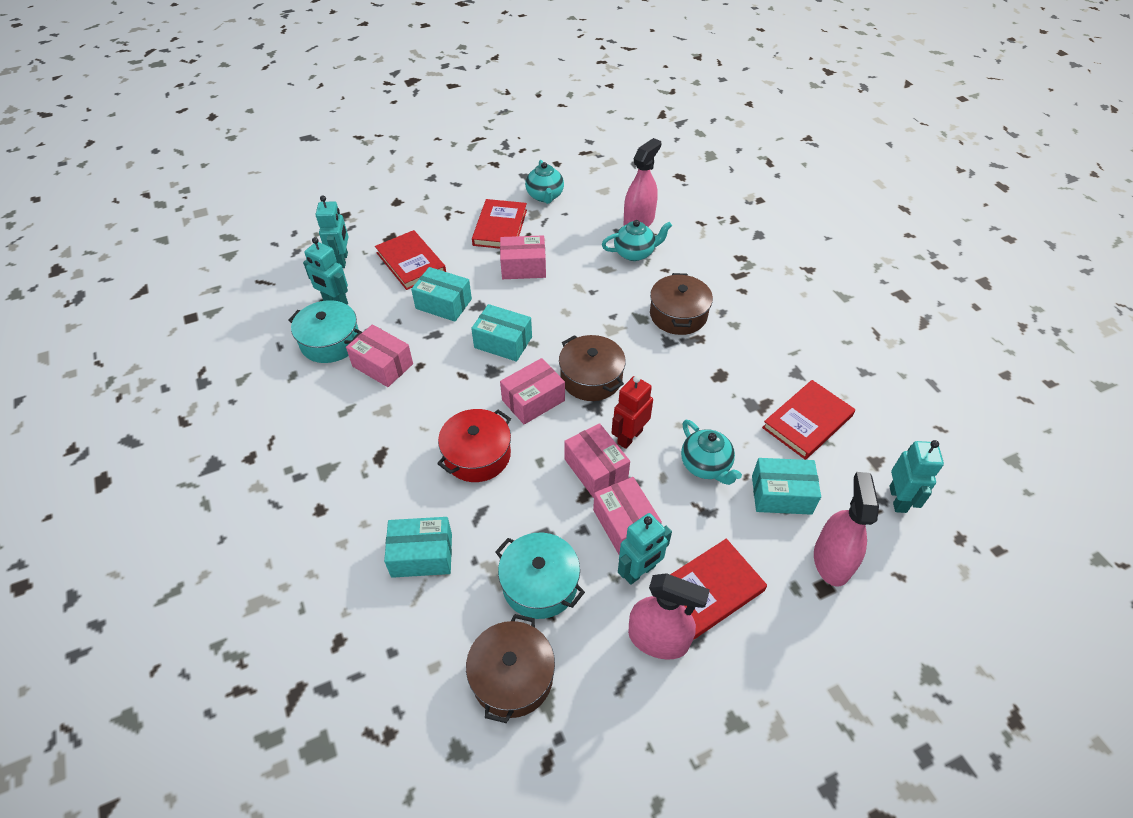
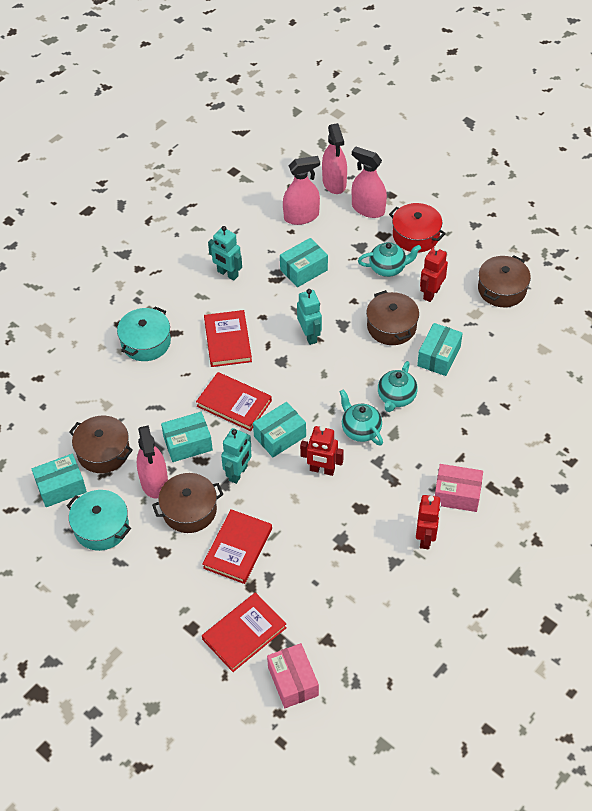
brown pot: [466,614,555,723] [559,335,626,401] [650,273,713,335] = 3 -> [69,416,133,473] [152,473,223,533] [366,290,419,345] [478,255,531,307] = 4
pink box: [346,324,413,387] [500,235,546,279] [500,358,565,424] [564,423,630,498] [593,477,662,554] = 5 -> [267,643,319,708] [435,464,483,512] = 2
pink spray bottle: [624,138,661,227] [628,573,710,660] [814,472,879,587] = 3 -> [137,425,168,499] [283,156,320,225] [322,123,347,194] [352,147,387,218] = 4
red robot: [611,375,653,449] = 1 -> [300,425,344,476] [416,495,441,549] [420,246,448,302] = 3
turquoise box: [384,517,452,578] [411,267,472,322] [471,304,532,362] [752,458,821,515] = 4 -> [32,454,87,507] [161,412,213,462] [253,402,306,457] [280,238,328,287] [417,323,463,376] = 5
turquoise robot: [303,237,348,304] [316,196,348,268] [618,513,672,585] [889,440,944,513] = 4 -> [208,226,242,281] [221,428,252,484] [297,289,322,345] = 3

